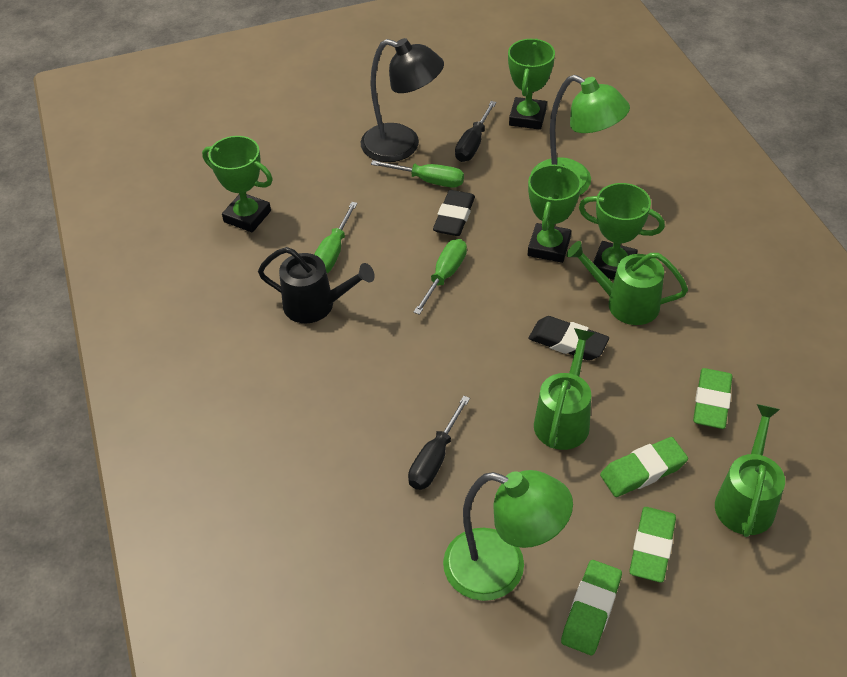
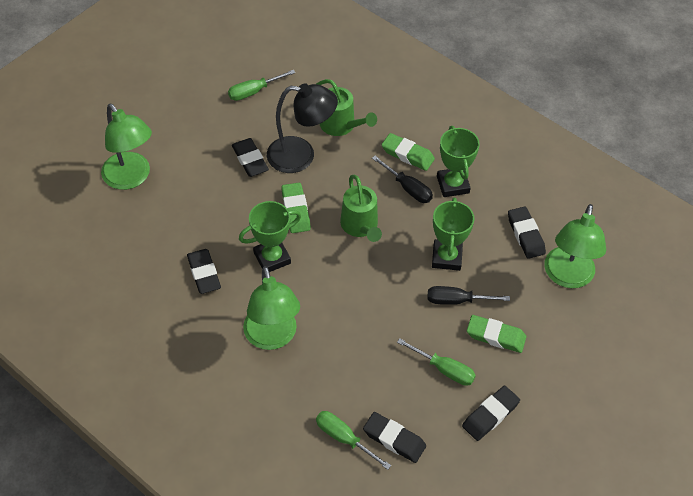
black eraser: [433,190,475,236] [528,316,609,361] = 2 -> [187,249,221,294] [232,138,269,177] [363,412,426,463] [462,386,520,441] [508,206,546,259] = 5
black watering can: [258,247,375,323] = 1 -> none = 0
green eraser: [561,560,622,655] [600,437,688,497] [629,507,676,583] [693,368,732,429] = 4 -> [281,183,311,233] [382,133,435,171] [467,315,526,353] = 3
green lamp: [443,470,573,601] [531,75,630,196] = 2 -> [101,104,152,190] [243,266,300,350] [544,204,606,288] = 3
green trophy: [202,136,273,232] [508,39,555,130] [528,164,581,263] [579,183,665,280] = 4 -> [239,201,301,272] [432,197,475,271] [437,126,480,197] = 3
green watering can: [534,328,595,450] [567,241,688,325] [715,404,785,537] = 3 -> [316,79,377,136] [340,175,382,242] = 2

